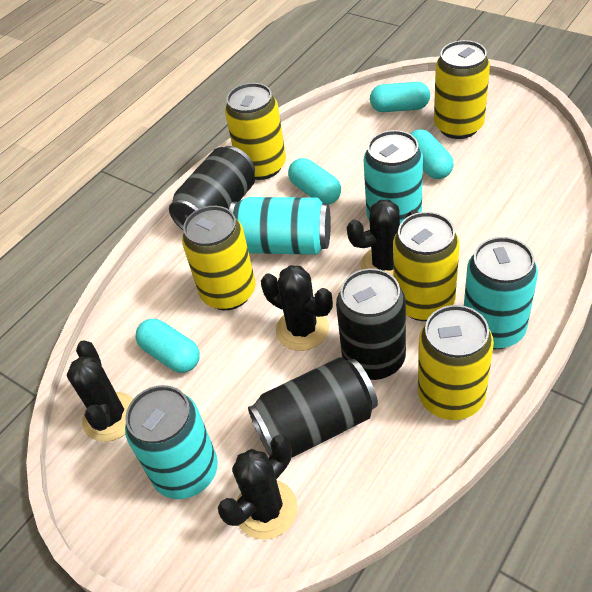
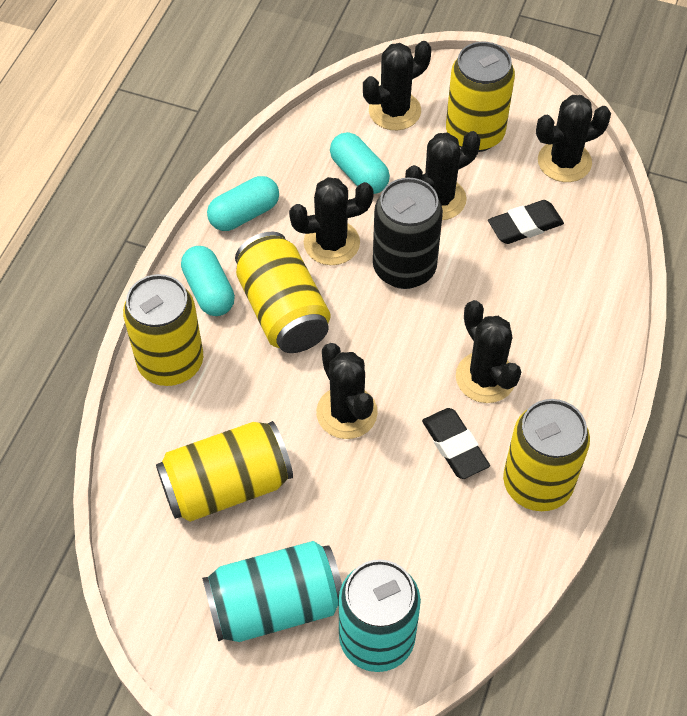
black cactus: [67,340,133,442] [218,435,298,540] [261,265,333,351] [347,200,419,277] = 4 -> [289,177,374,265] [316,343,378,439] [363,41,431,130] [405,131,481,220] [456,300,521,403] [536,95,611,182] = 6
black can: [169,146,255,231] [248,357,378,458] [336,269,406,380] = 3 -> [373,178,443,289] = 1
black eraser: none = 0 -> [422,408,490,479] [488,200,564,244] = 2
turquoise can: [125,385,218,499] [229,197,331,255] [364,130,423,224] [464,237,538,349] = 4 -> [202,541,342,642] [339,559,421,672] = 2
turquoise capsule: [135,319,200,373] [288,158,341,204] [370,82,430,112] [410,129,454,179] = 4 -> [181,246,235,316] [207,176,279,231] [330,132,390,194] = 3

